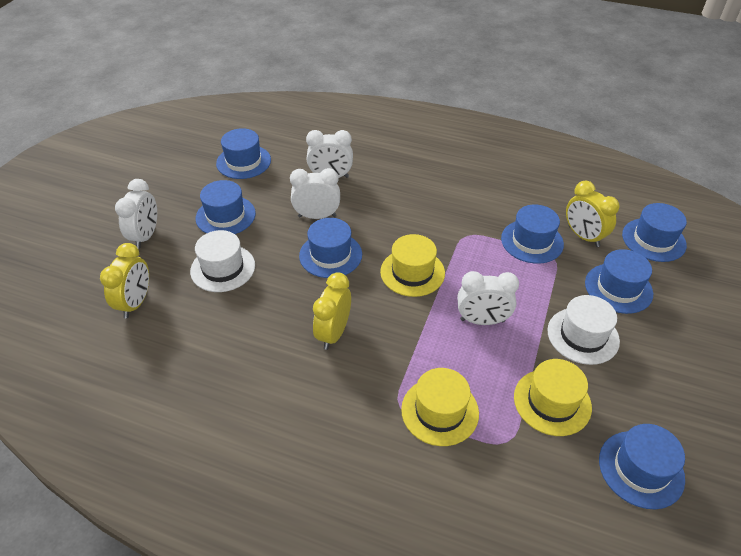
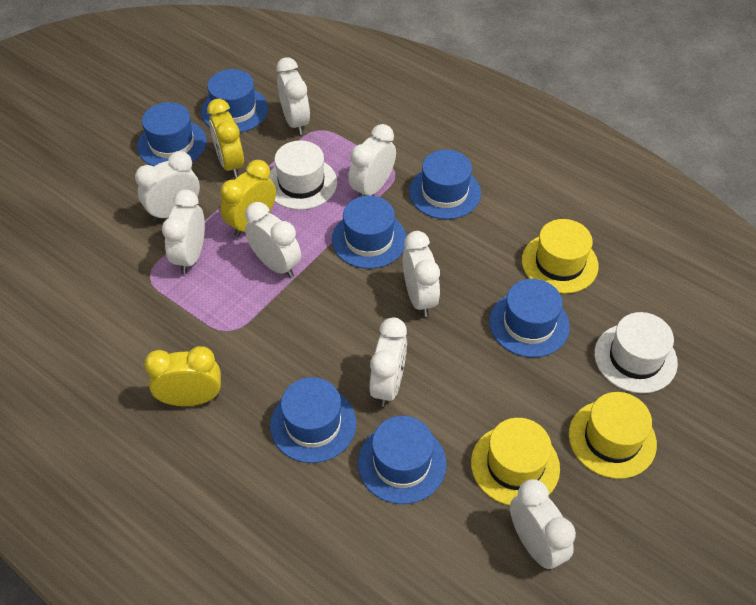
white clock: [115,179,157,249] [290,168,340,219] [306,130,353,178] [458,271,519,325] = 4 -> [135,151,200,222] [162,189,205,274] [245,202,301,278] [276,57,310,135] [348,124,396,197] [369,317,407,407] [403,231,440,317] [510,479,576,570] = 8

